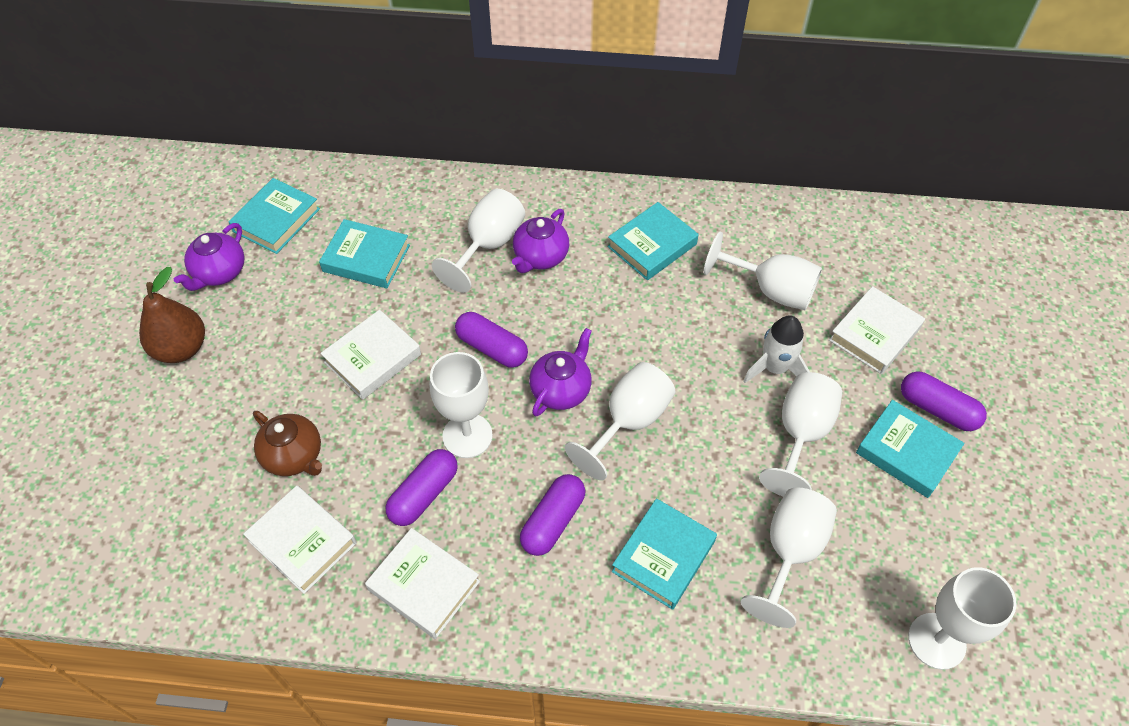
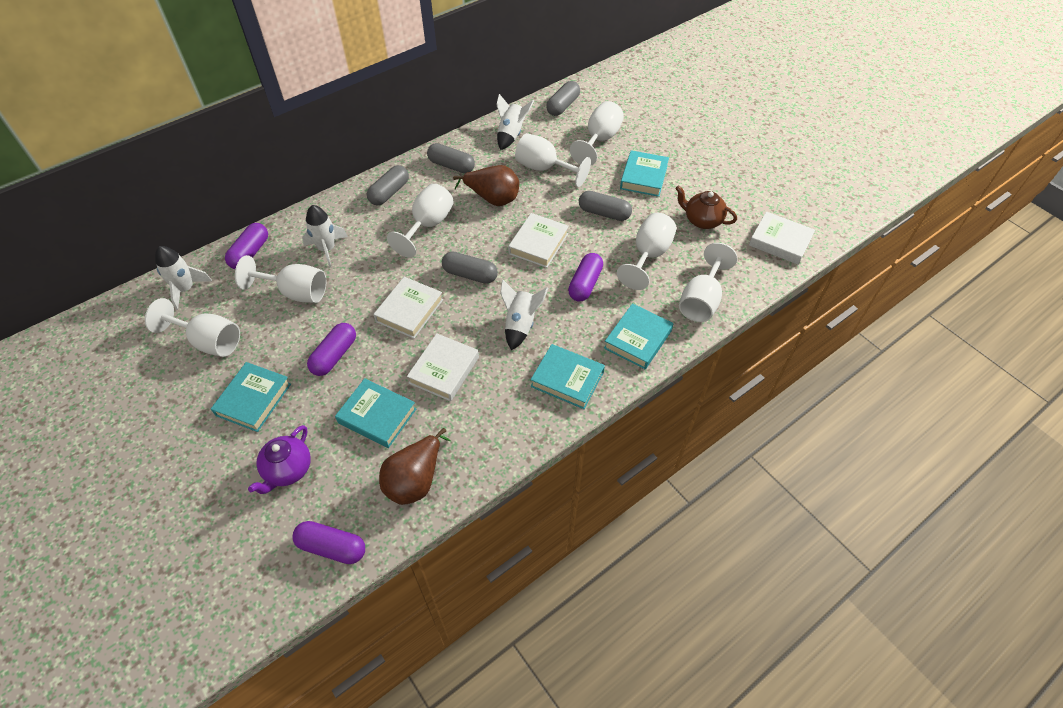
brown pear: [139,267,205,363] = 1 -> [379,428,451,505] [453,165,519,206] = 2
grey capsule: none = 0 -> [367,165,409,205] [427,143,475,173] [442,252,498,284] [546,81,580,116] [579,191,632,221] = 5
purple teapot: [174,223,244,291] [512,209,569,273] [529,328,592,416] = 3 -> [248,425,311,494] = 1
white rocket: [743,316,810,383] = 1 -> [155,246,212,310] [302,205,348,268] [496,94,534,150] [500,279,548,350] = 4

